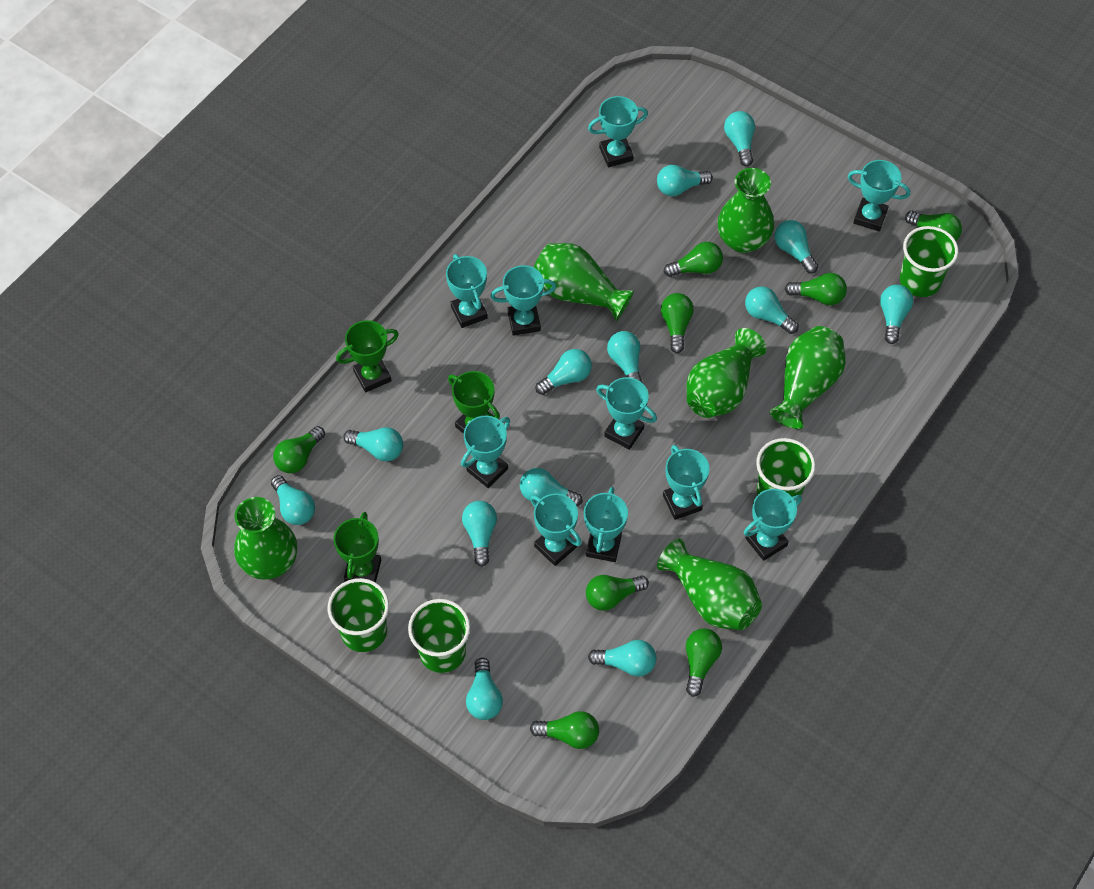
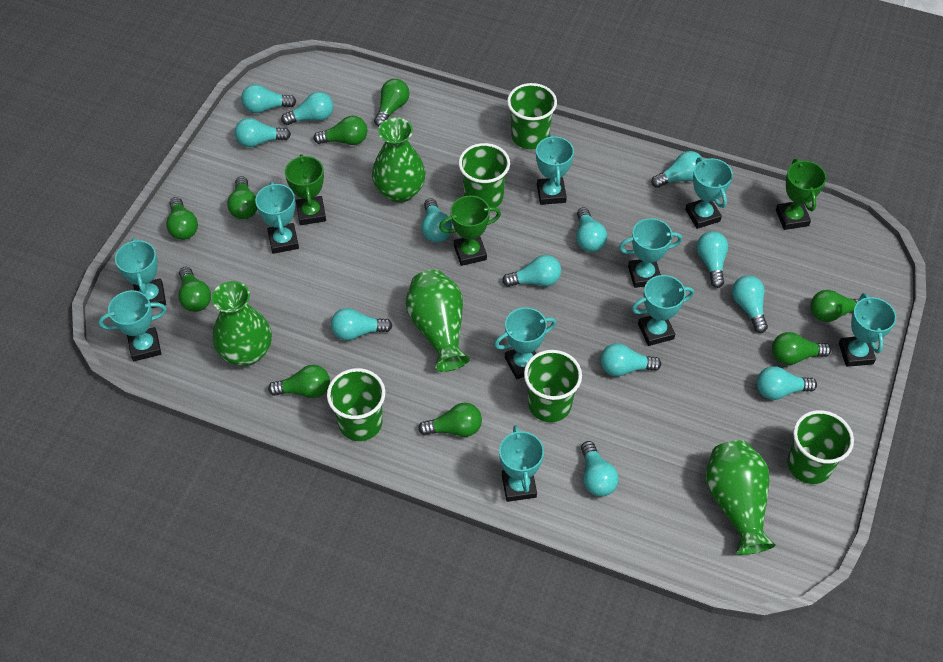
green cup: [328,578,389,652] [408,599,470,673] [756,438,816,502] [900,226,958,297] = 4 -> [327,368,385,441] [459,143,510,207] [507,83,557,149] [524,350,582,422] [787,410,854,484] = 5
green light bulb: [273,426,325,473] [530,711,599,749] [586,575,649,611] [661,293,694,353] [664,242,723,277] [686,628,722,697] [785,273,847,305] [905,211,962,241] = 8 -> [166,197,198,240] [178,267,211,312] [227,176,257,219] [268,365,330,398] [314,116,368,145] [374,79,409,127] [418,402,482,437] [772,332,831,365] [811,290,859,322] = 9
green vase: [234,497,297,580] [534,243,634,321] [657,538,762,630] [687,328,767,418] [717,168,774,253] [769,326,846,429] = 6 -> [212,281,272,366] [372,118,426,203] [406,270,470,372] [705,440,776,555] = 4

